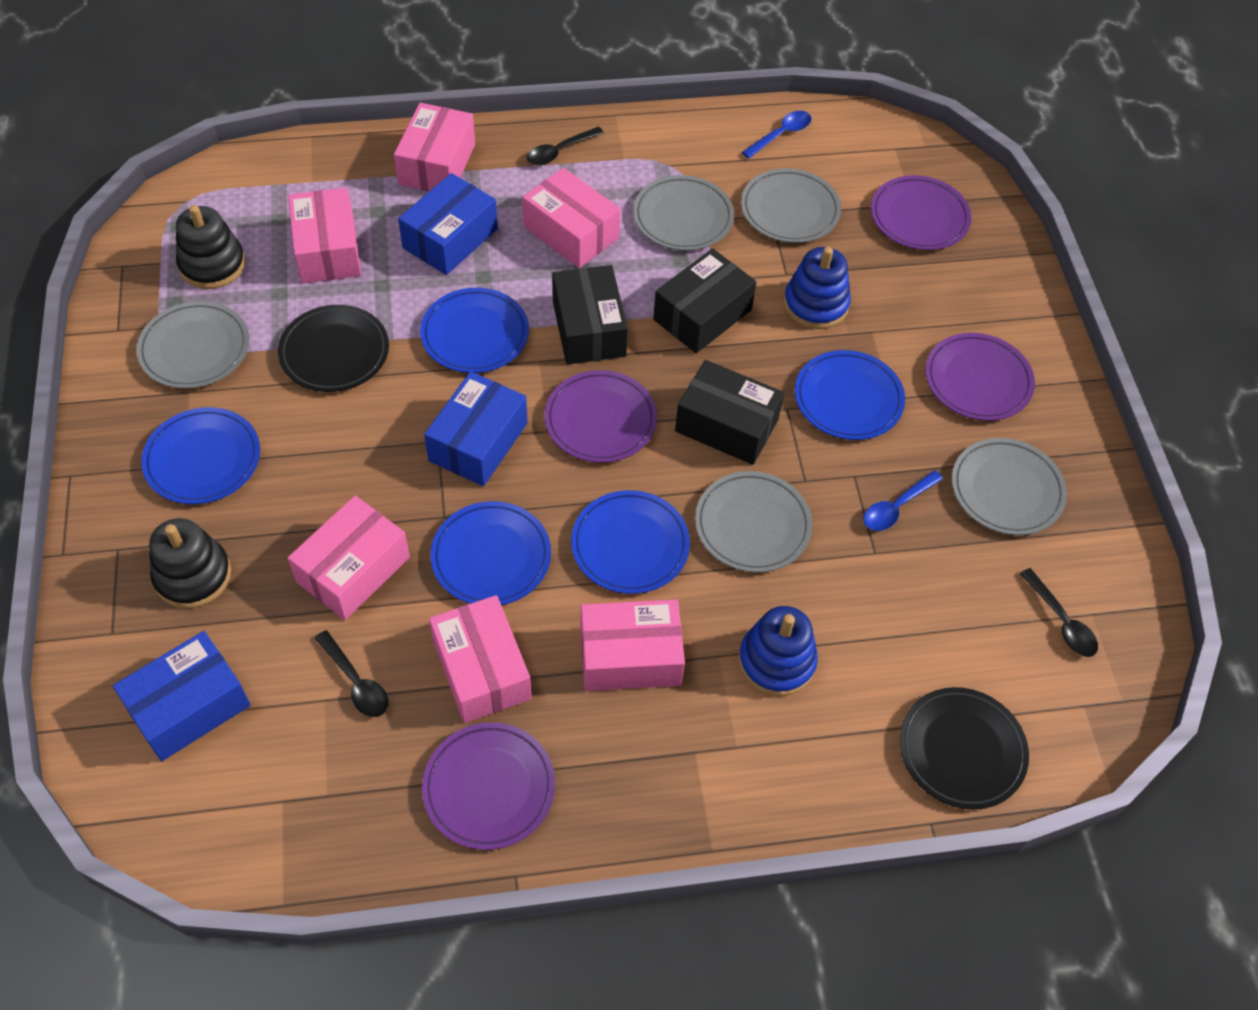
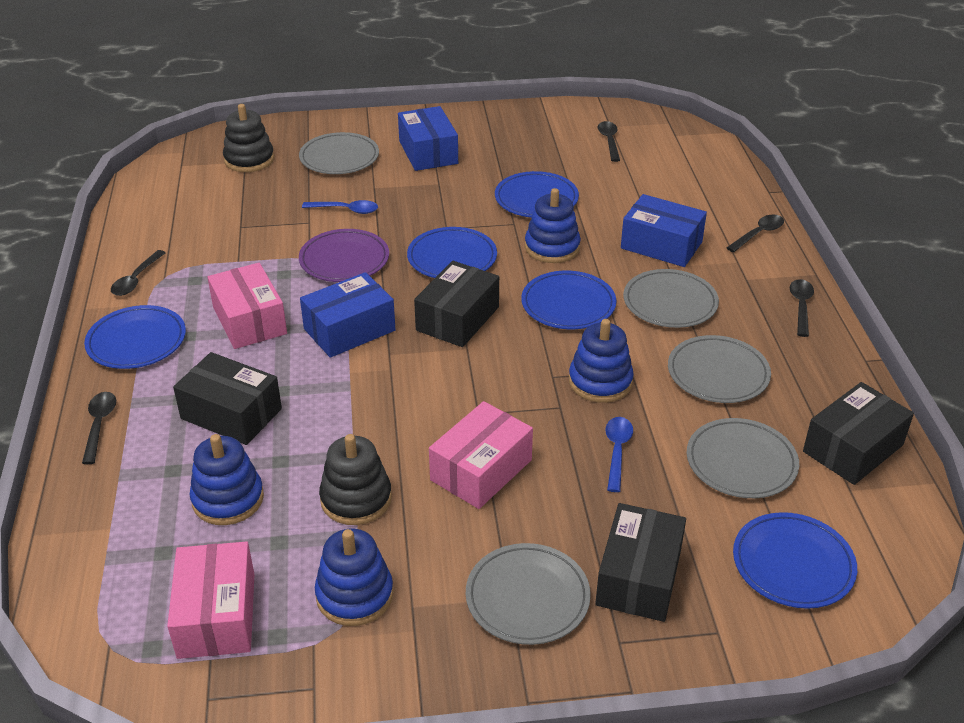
black box: [552,265,628,364] [653,248,756,353] [675,360,784,465] = 3 -> [173,352,282,445] [414,261,499,347] [595,503,686,622] [803,382,914,485] = 4
black plate: [278,305,389,392] [900,687,1029,810] = 2 -> none = 0
black spoon: [315,630,389,717] [526,127,604,165] [1020,568,1098,657] = 3 -> [82,392,116,464] [111,250,166,296] [597,121,620,162] [727,214,784,252] [790,279,814,337] = 5
blue stacking toy: [739,606,818,696] [784,247,851,329] = 2 -> [190,434,264,525] [315,529,393,626] [525,188,581,263] [569,319,634,403] = 4
pink box: [288,188,361,284] [288,495,410,620] [394,103,475,191] [429,595,532,723] [522,168,620,268] [581,599,685,691] = 6 -> [167,541,255,659] [207,263,287,349] [429,401,533,509] = 3
purple plate: [422,722,555,850] [545,370,657,463] [871,175,972,250] [925,333,1035,421] = 4 -> [299,229,389,282] = 1

